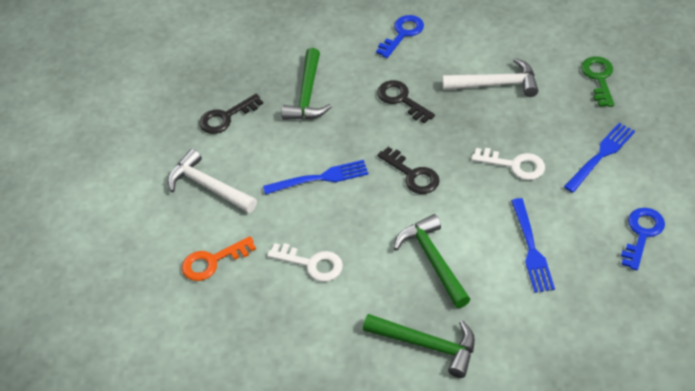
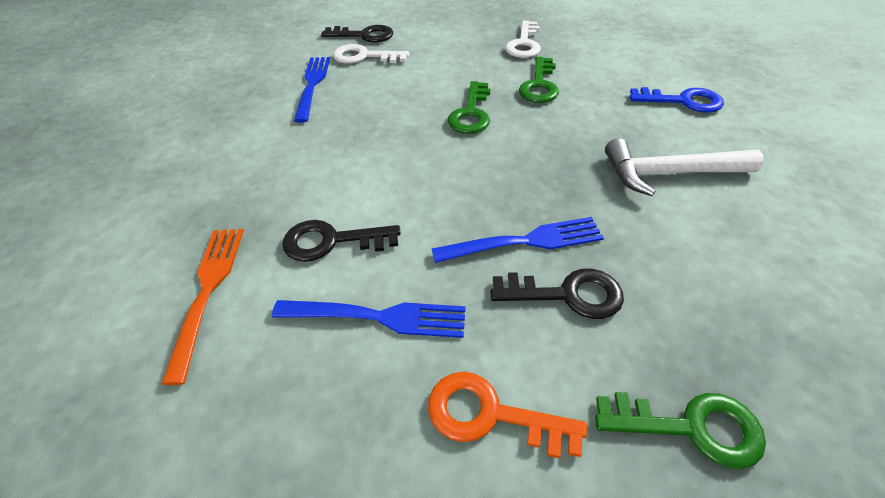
blue key: [376,15,424,58] [621,208,665,271] = 2 -> [630,87,724,113] = 1
green hammer: [281,48,332,120] [363,314,475,378] [394,214,471,308] = 3 -> none = 0
green key: [581,57,614,107] = 1 -> [447,81,491,134] [519,57,559,103] [595,392,766,469] = 3
orange fork: none = 0 -> [162,229,244,385] = 1
white hammer: [168,149,257,213] [442,58,539,97] = 2 -> [605,138,764,196] = 1

